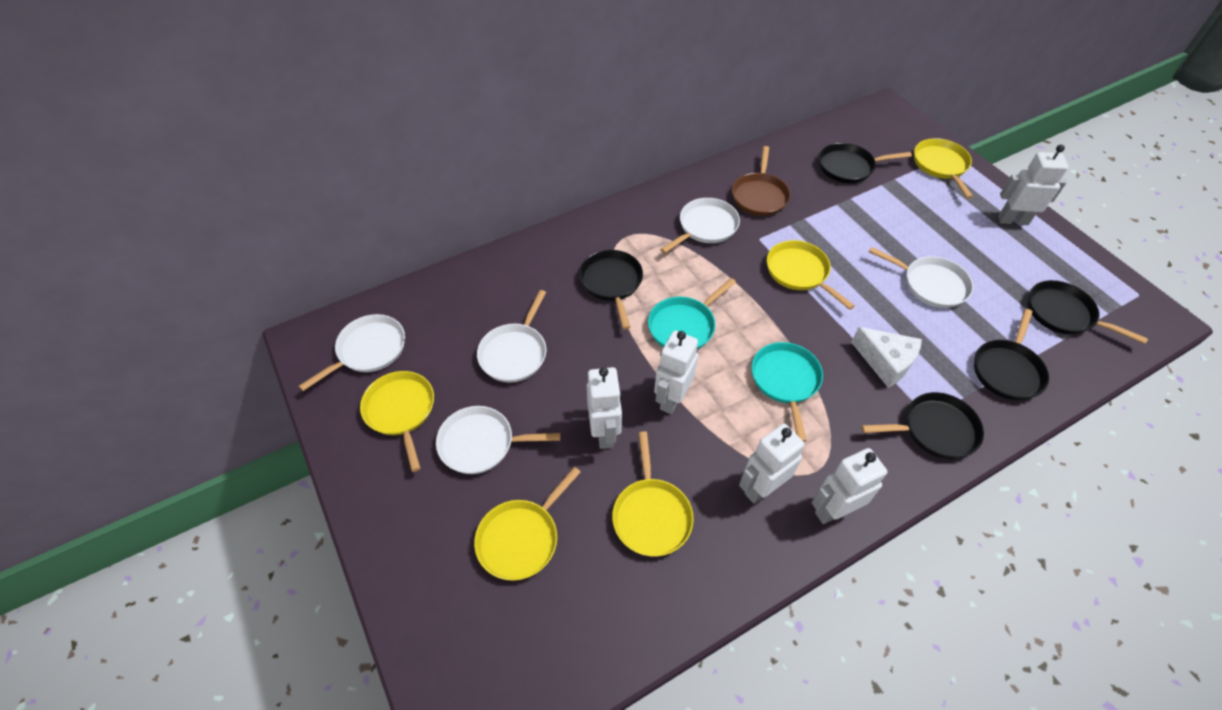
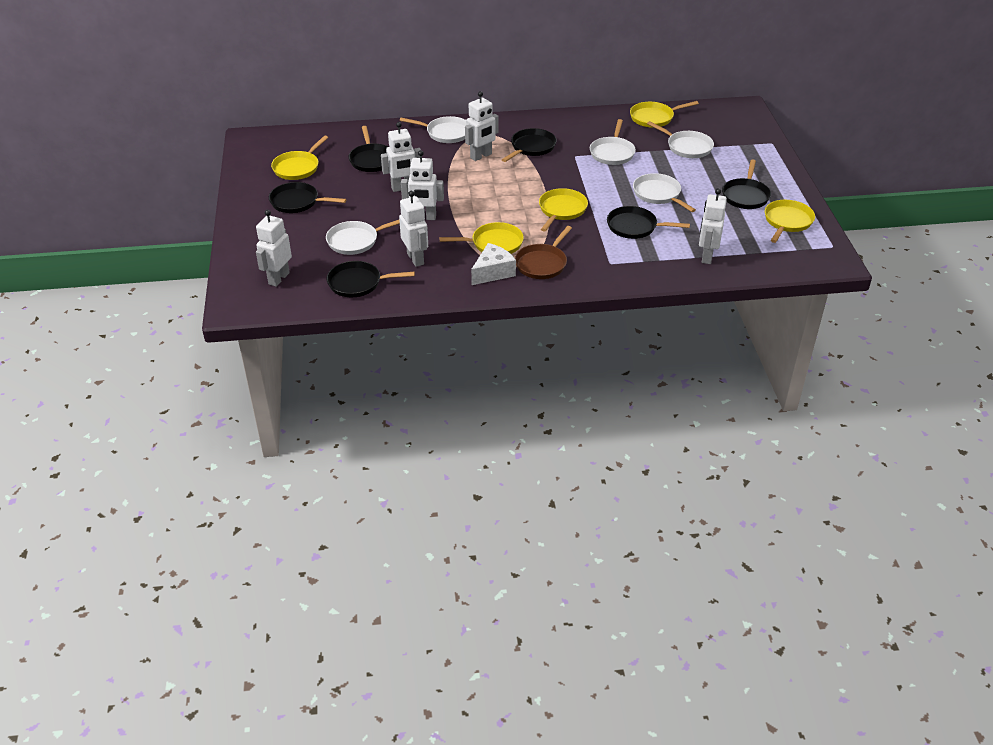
black pan: [579,250,643,330] [819,143,912,183] [861,392,984,459] [974,309,1049,400] [1028,280,1148,344] = 5 -> [269,182,347,213] [326,261,415,297] [348,126,388,172] [502,128,557,162] [607,206,690,239] [722,159,771,209] = 6
turquoise pan: [648,278,736,349] [751,342,823,442] = 2 -> none = 0
white robot: [587,367,622,449] [654,331,698,414] [739,424,805,504] [812,448,887,524] [998,145,1069,225] = 5 -> [256,210,292,287] [381,122,421,192] [399,191,428,267] [401,150,444,220] [465,91,499,161] [699,188,727,264] = 6

